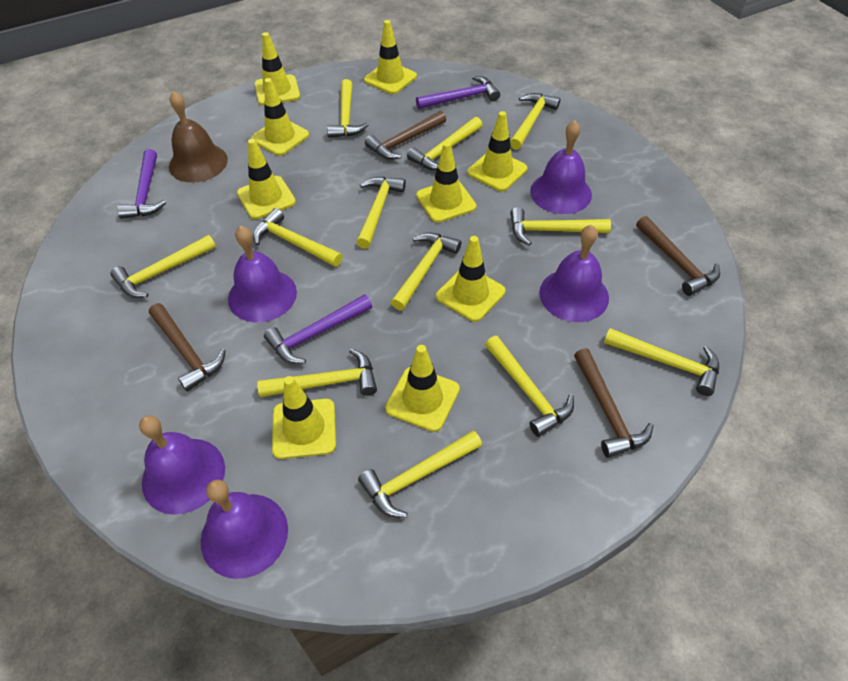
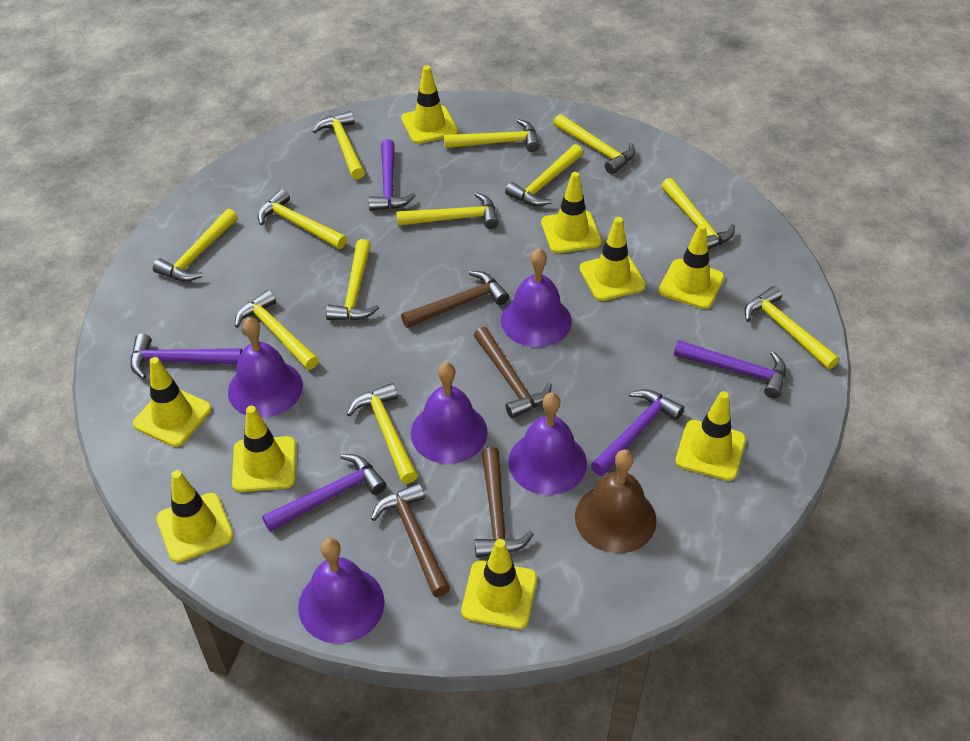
purple hammer: [117,149,166,219] [264,294,372,364] [416,76,500,109] = 3 -> [130,333,243,379] [262,454,386,532] [368,139,416,211] [591,389,684,476] [674,340,786,398] = 5

